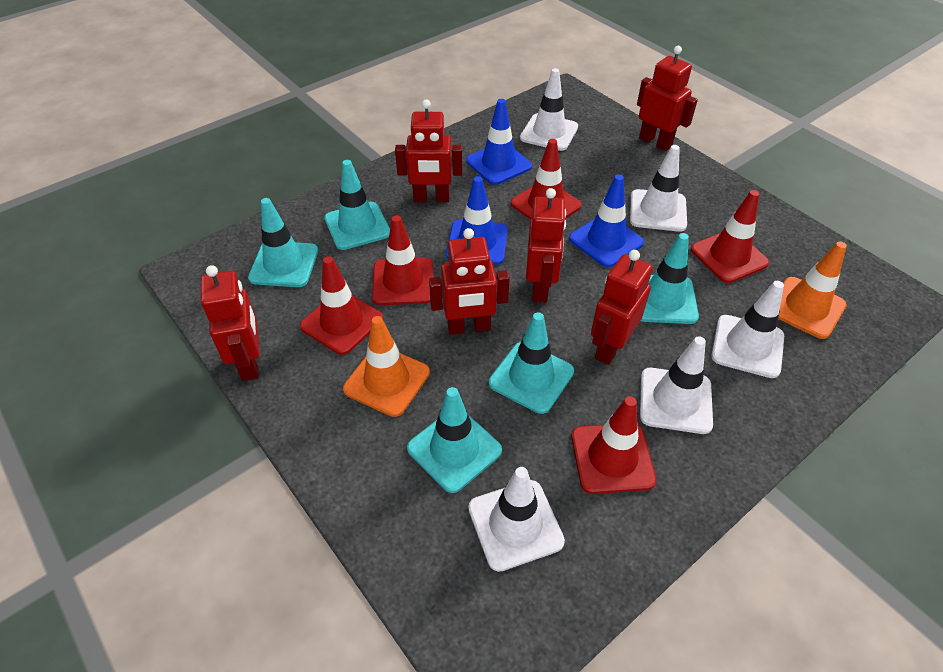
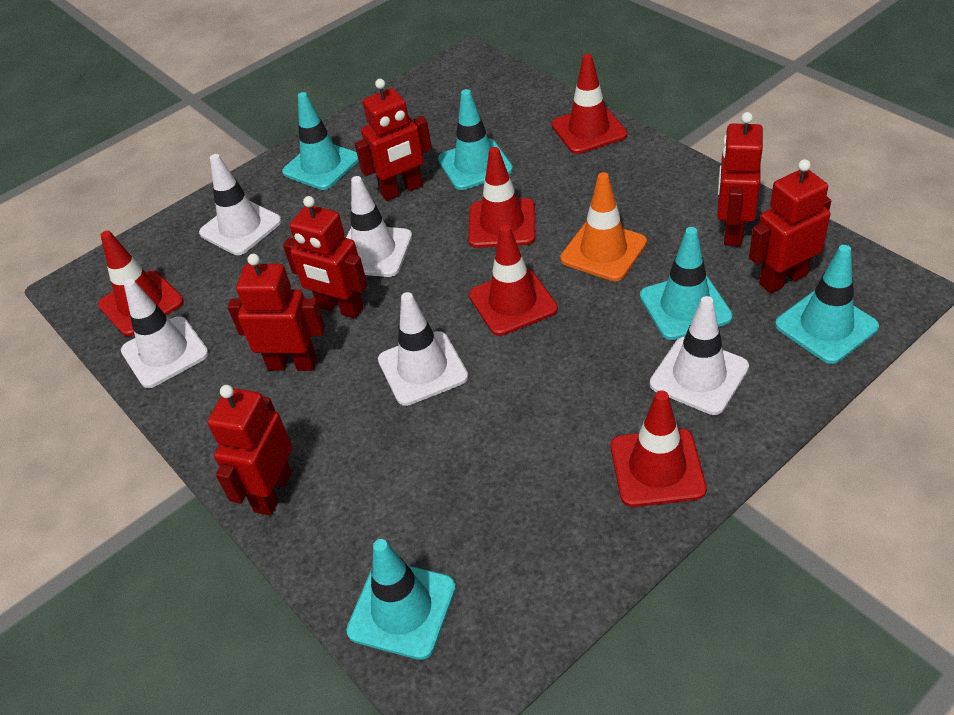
blue traffic cone: [446,176,508,265] [466,99,532,185] [569,174,644,267] = 3 -> none = 0
orange traffic cone: [343,316,430,417] [778,241,847,339] = 2 -> [560,172,647,281] = 1

